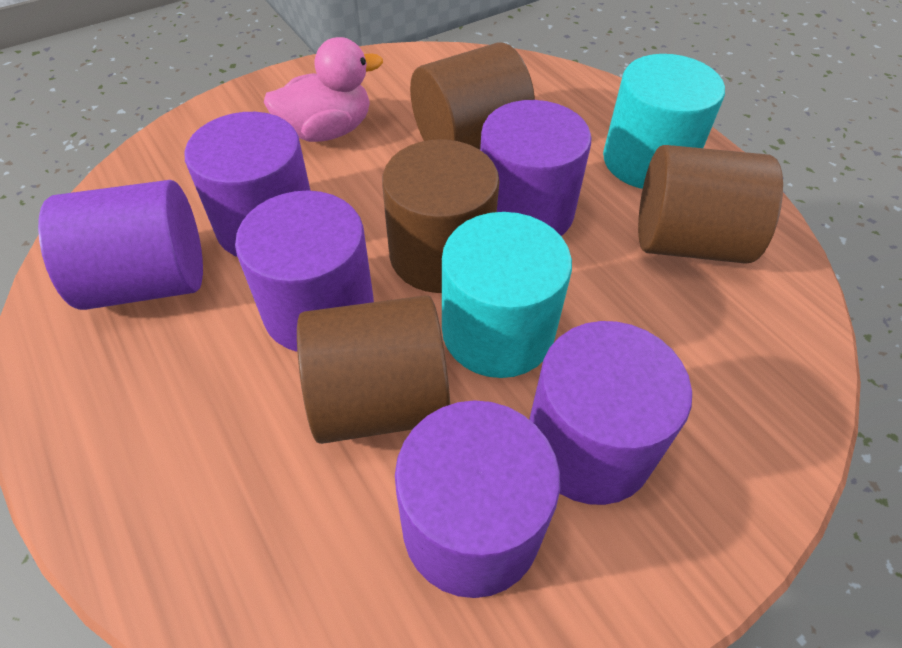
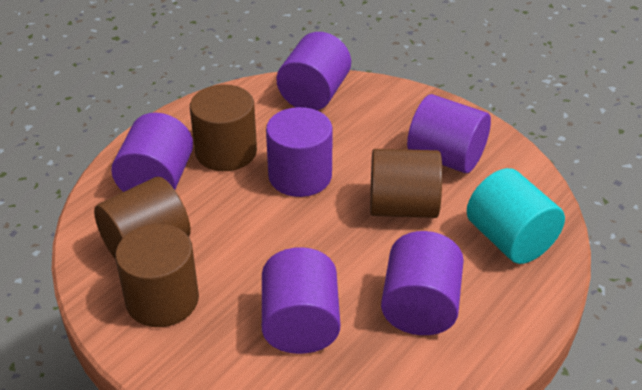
pink duck: [264,37,383,142] = 1 -> none = 0
turquoise cylinder: [442,212,572,378] [603,54,725,189] = 2 -> [467,168,565,264] = 1

